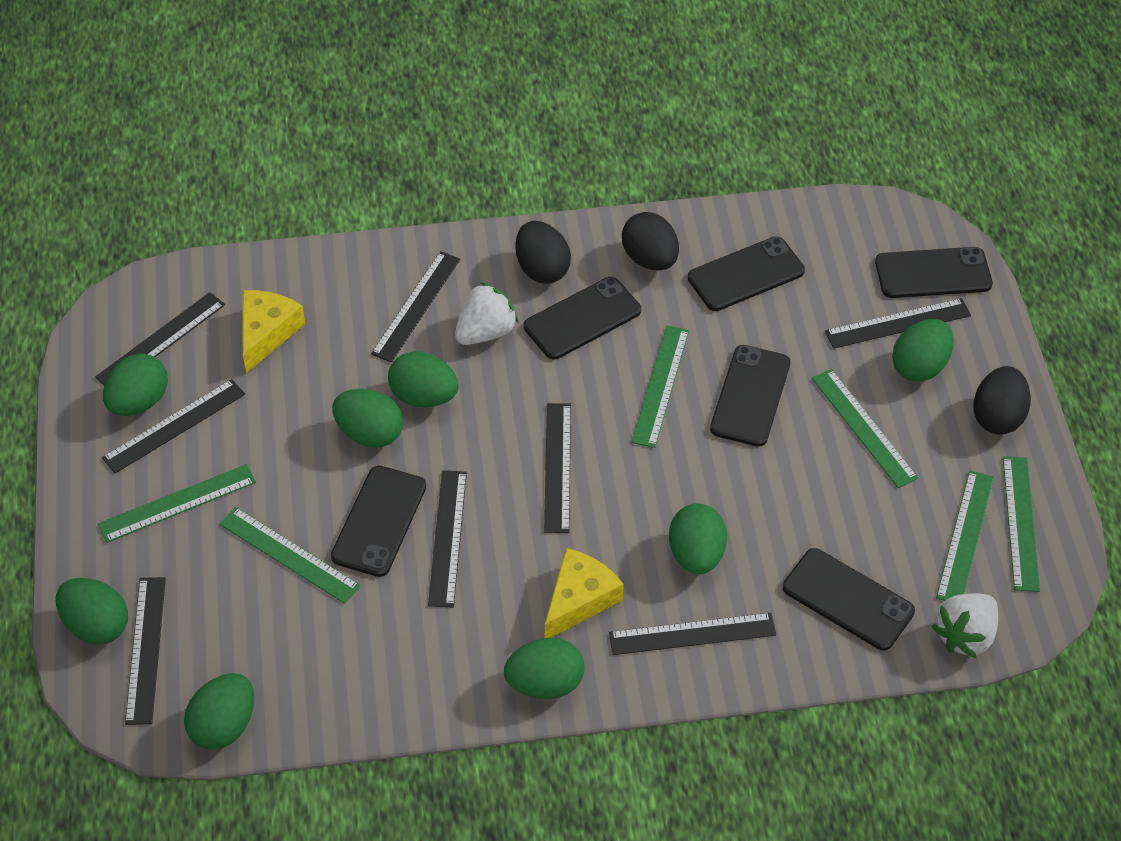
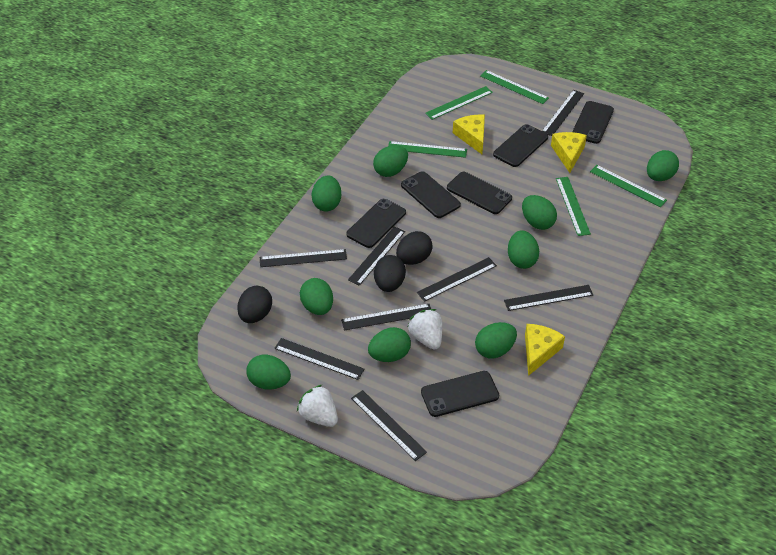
green egg: [56,578,128,645] [103,353,168,416] [184,673,254,750] [332,389,403,448] [388,351,459,407] [504,638,584,699] [669,503,727,574] [892,319,954,382] = 8 -> [246,355,291,390] [300,278,333,315] [312,175,341,212] [368,327,411,362] [373,145,408,177] [475,322,517,359] [508,230,539,269] [522,195,557,230] [647,150,679,181] = 9
green ruler: [98,464,256,543] [220,507,360,604] [631,325,689,448] [812,369,918,488] [936,470,994,601] [1003,456,1040,592] = 6 -> [388,141,467,158] [425,86,493,120] [480,70,549,104] [556,177,591,236] [590,165,667,207] = 5
yellow cheese: [242,290,305,373] [545,548,624,638] = 2 -> [453,115,485,154] [525,324,565,376] [551,132,587,173] = 3

